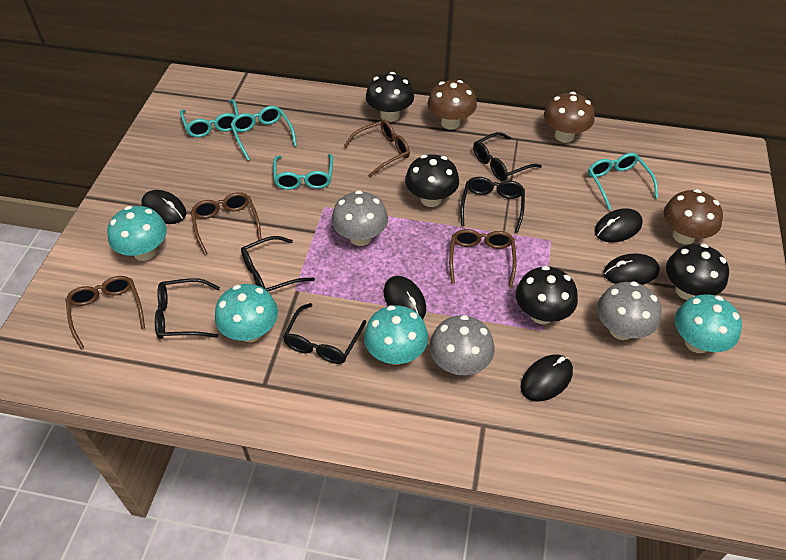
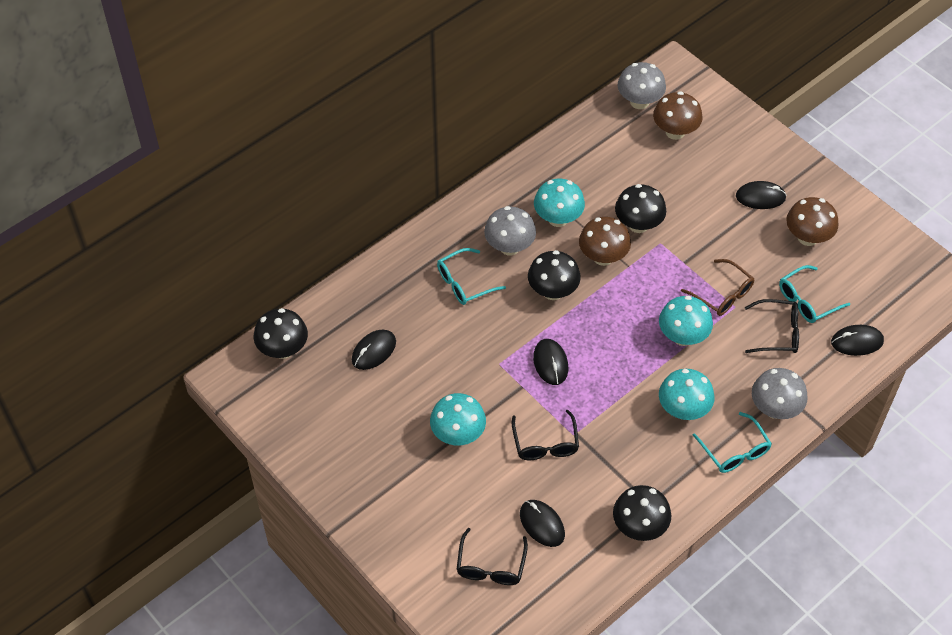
black glasses: [155,278,220,339] [241,236,315,291] [283,303,366,364] [460,177,525,234] [473,132,542,181] = 5 -> [457,528,528,585] [512,410,579,460] [745,299,799,353] = 3
brown glasses: [65,276,145,349] [191,192,261,255] [343,119,410,178] [449,229,517,287] = 4 -> [681,259,755,316] = 1
turquoise glasses: [180,99,239,137] [231,106,297,161] [273,154,333,190] [588,153,658,210] = 4 -> [437,248,506,305] [693,412,772,473] [779,265,850,323] = 3

